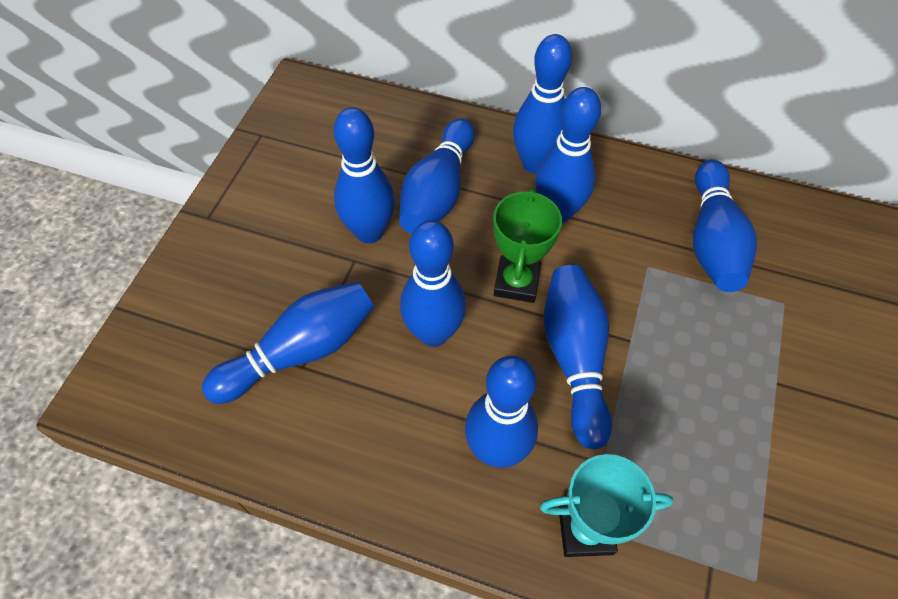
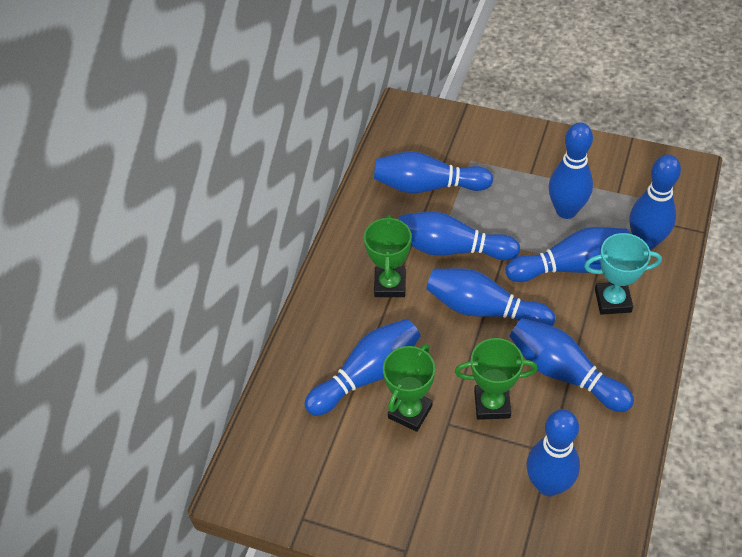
green trophy: [493,188,562,303] = 1 -> [364,215,412,297] [383,344,435,432] [455,338,537,420] = 3

